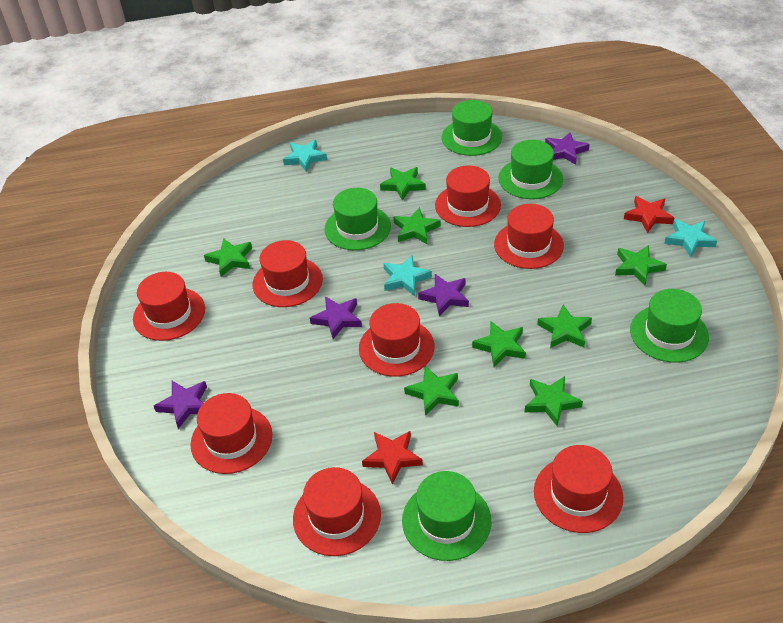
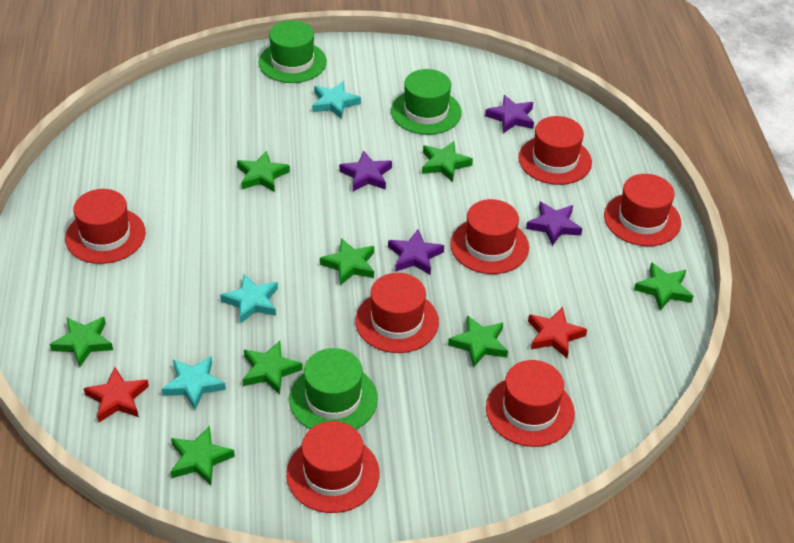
green hat: [324,188,391,250] [402,471,491,561] [442,100,502,156] [498,140,563,199] [630,289,709,363] = 5 -> [258,20,327,83] [289,348,378,429] [391,69,462,135] = 3
red hat: [133,272,205,341] [190,393,272,474] [253,240,323,307] [293,467,381,556] [359,303,435,377] [435,165,501,227] [494,204,564,269] [534,445,623,533] = 8 -> [65,189,146,264] [286,421,379,513] [355,273,439,353] [450,199,529,274] [486,360,575,447] [518,116,592,185] [604,174,681,246] = 7

